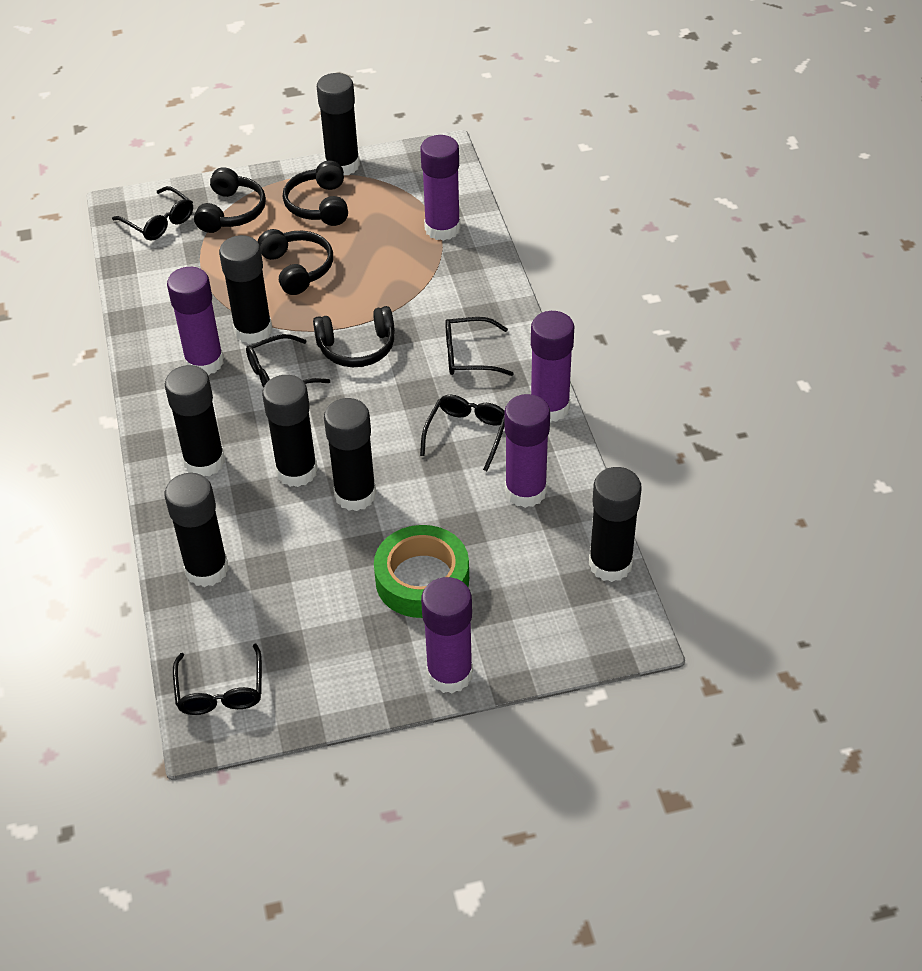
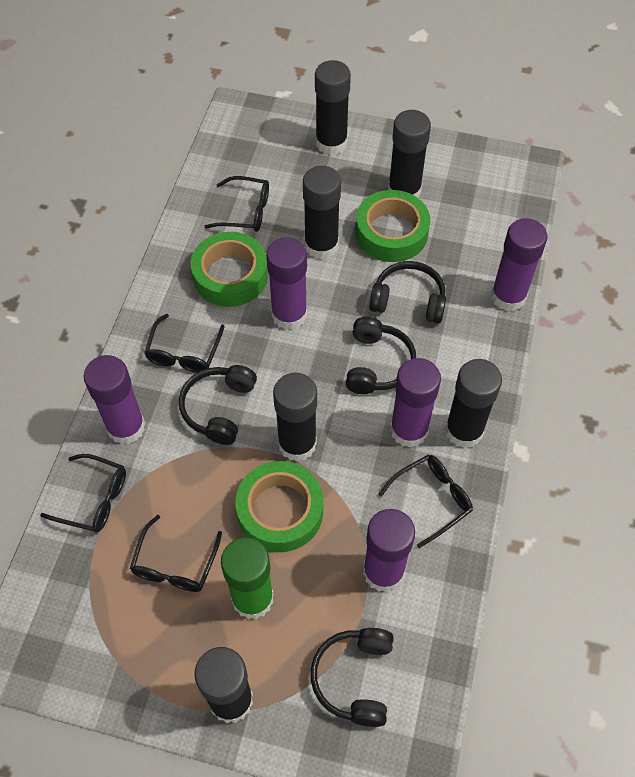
black glue stick: [165,365,225,476] [165,473,229,587] [219,235,272,344] [262,375,318,487] [317,73,360,175] [324,398,376,511] [589,467,642,582] = 7 -> [194,647,253,723] [273,373,317,462] [303,166,341,259] [315,60,351,155] [388,110,431,198] [445,359,502,448] = 6
green glue stick: none = 0 -> [221,537,274,619] = 1
green tape: [374,525,469,618] = 1 -> [191,232,268,307] [235,461,323,552] [355,190,430,262] = 3

